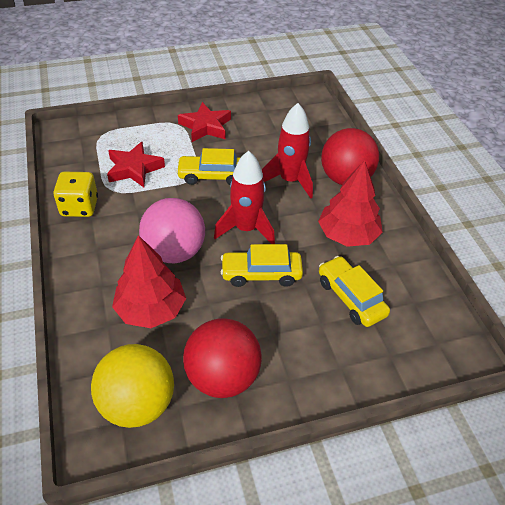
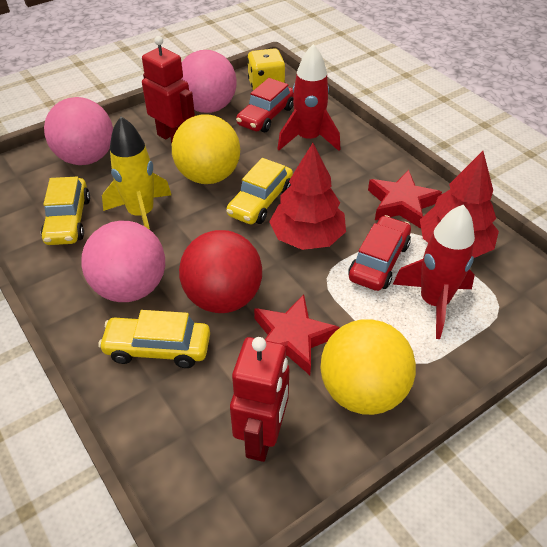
pink ball: [139,198,205,263] = 1 -> [44,97,113,165] [81,221,165,302] [182,50,237,113] = 3
red ball: [183,319,262,398] [321,128,379,185] = 2 -> [179,230,262,313] = 1
red car: none = 0 -> [236,78,294,132] [349,215,411,291] = 2
red robot: none = 0 -> [142,36,195,143] [230,337,289,462] = 2
yellow ball: [91,344,174,428] = 1 -> [172,114,240,184] [320,319,416,415] = 2
yellow rocket: none = 0 -> [102,116,171,230] = 1

